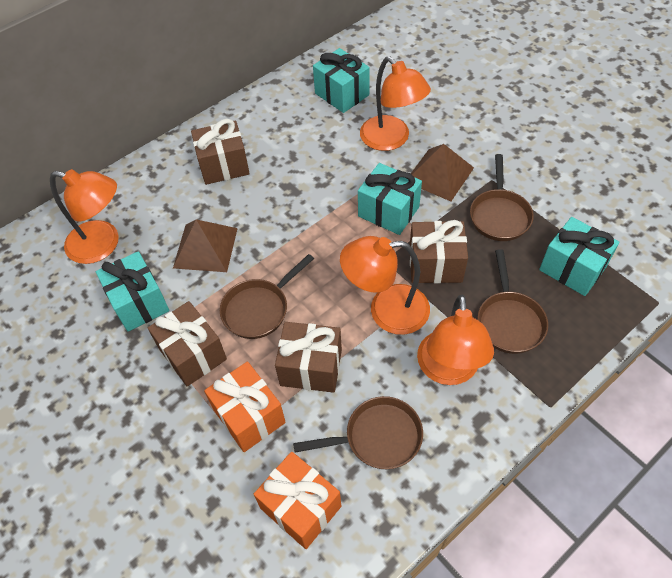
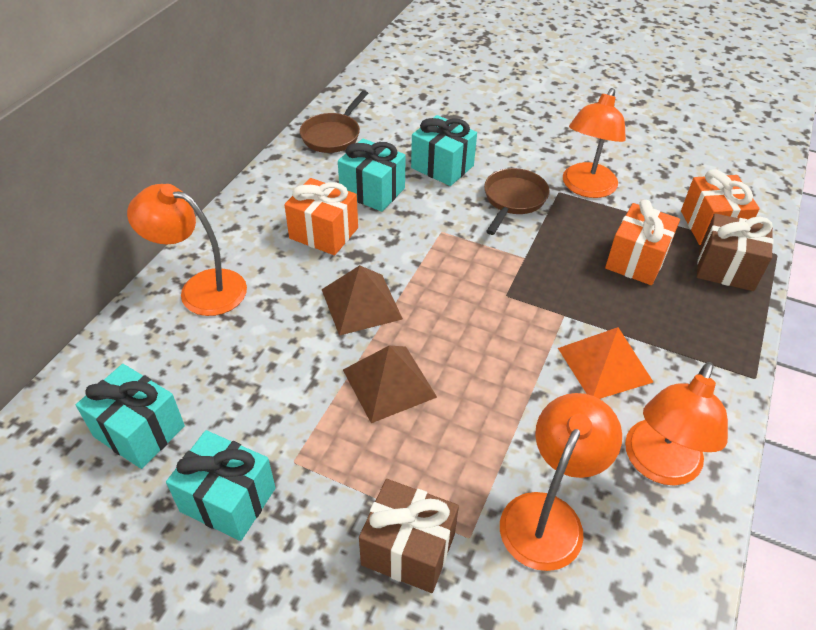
brown gift: [148,301,227,387] [191,119,250,185] [275,322,342,393] [410,220,468,283] = 4 -> [359,479,459,593] [697,213,774,291] = 2
brown pan: [220,254,314,339] [293,396,423,469] [470,154,534,241] [477,249,548,354] = 4 -> [300,90,368,153] [484,168,550,235] = 2
orange gift: [204,362,286,452] [254,452,341,549] = 2 -> [284,178,358,255] [605,200,680,285] [681,169,760,245] = 3
orange pyramid: none = 0 -> [558,327,653,399] = 1

